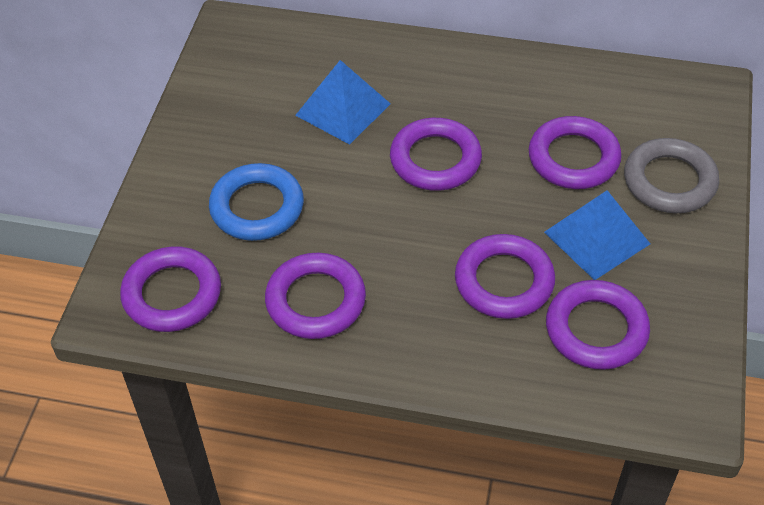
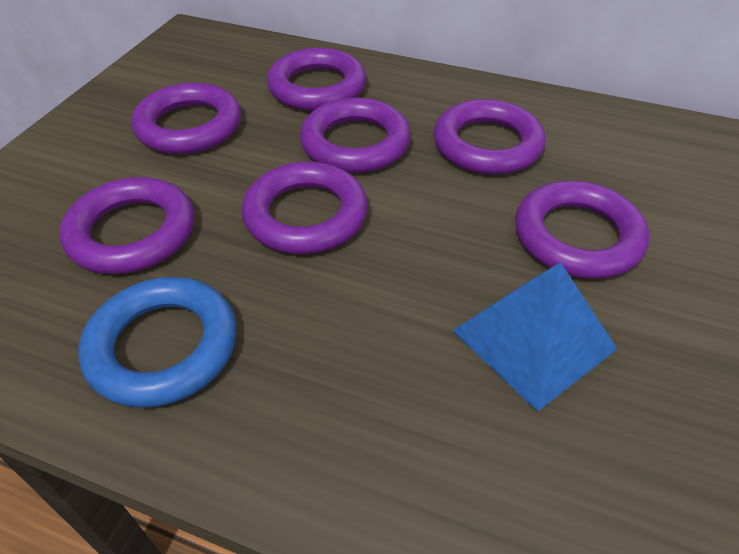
blue pyramid: [295,60,391,145] [544,190,650,280] = 2 -> [453,262,617,412] = 1
grey ring: [624,138,719,213] = 1 -> none = 0
purple ring: [120,246,221,332] [265,253,366,339] [390,118,482,191] [455,234,555,319] [529,116,622,189] [546,280,650,370] = 6 -> [60,177,194,274] [131,82,241,154] [242,162,368,254] [267,48,366,111] [300,98,411,173] [433,99,546,175] [515,180,649,279] = 7

